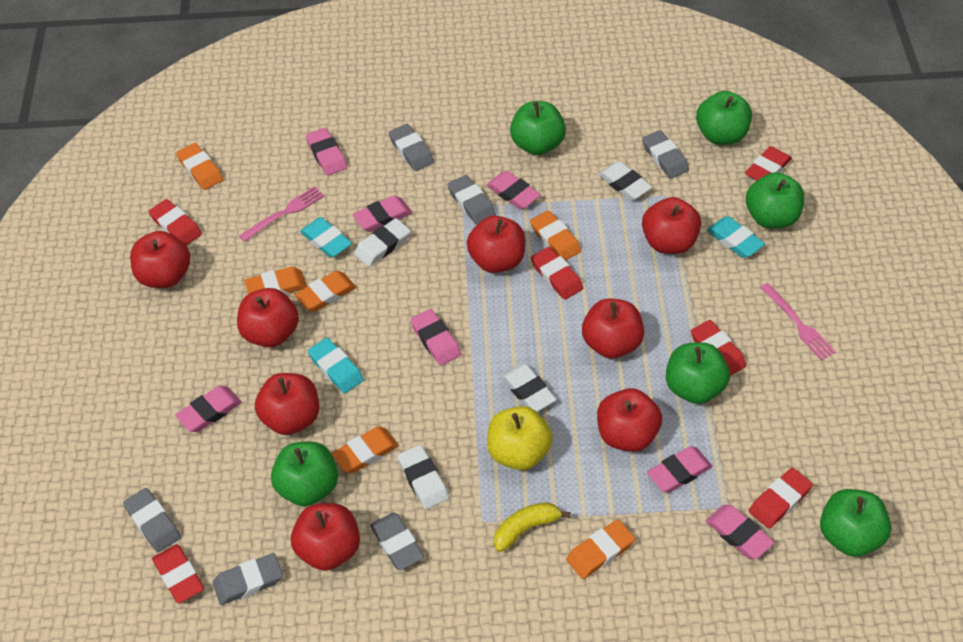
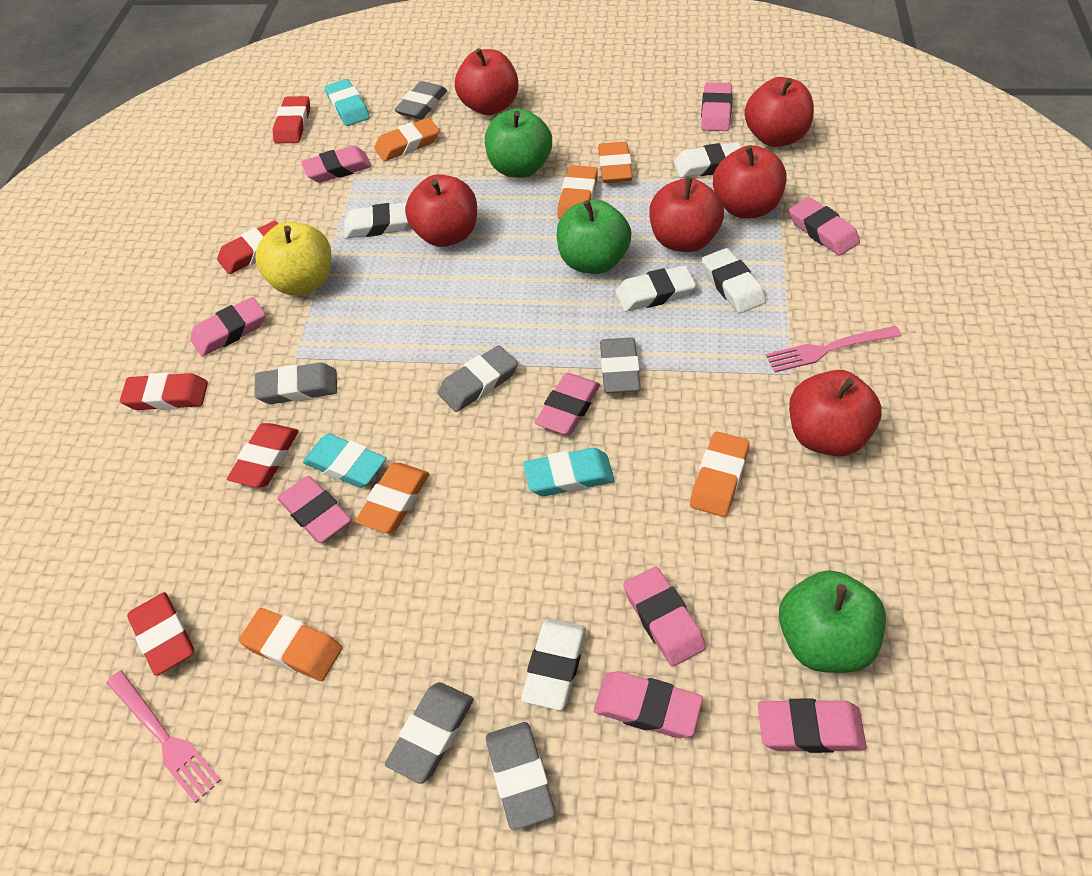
green apple: [271,441,338,506] [510,101,566,155] [666,342,730,404] [696,91,752,145] [746,172,804,229] [820,489,891,557] = 6 -> [485,108,552,178] [557,199,632,274] [779,570,886,673] = 3
pink eraser: [175,386,242,432] [306,128,347,176] [353,195,412,232] [410,309,461,366] [486,171,541,209] [647,446,712,493] [706,505,774,559] = 7 -> [190,297,265,356] [277,476,351,543] [301,146,372,183] [535,373,600,435] [594,671,703,738] [623,567,706,667] [701,83,733,131] [758,699,867,753] [789,197,860,256] = 9
red apple: [130,231,190,288] [237,288,299,347] [255,373,319,435] [291,503,360,571] [467,215,525,273] [582,299,644,359] [597,388,662,452] [642,197,701,254] = 8 -> [405,175,477,247] [455,48,519,115] [649,177,724,252] [713,145,787,218] [744,77,814,147] [789,370,882,457] = 6
red eraser: [149,199,202,246] [152,544,204,603] [531,247,583,300] [691,320,746,376] [745,146,792,181] [749,468,813,529] = 6 -> [120,373,208,410] [127,592,194,676] [217,221,278,274] [227,423,299,488] [273,96,310,143] = 5
white eraser: [354,218,411,267] [397,445,449,509] [501,364,557,412] [598,161,652,200] = 4 -> [344,202,409,239] [521,619,586,710] [615,265,696,312] [674,142,742,178] [702,248,766,313] = 5
yellow banana: [494,502,571,552] = 1 -> none = 0

